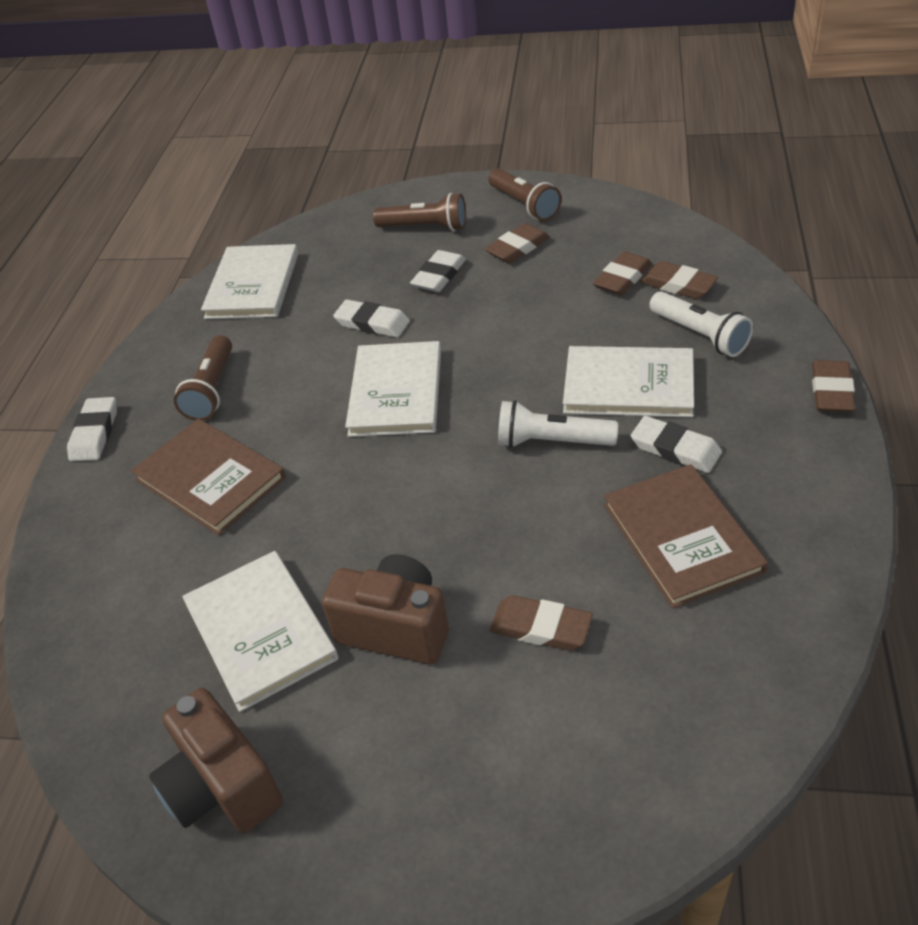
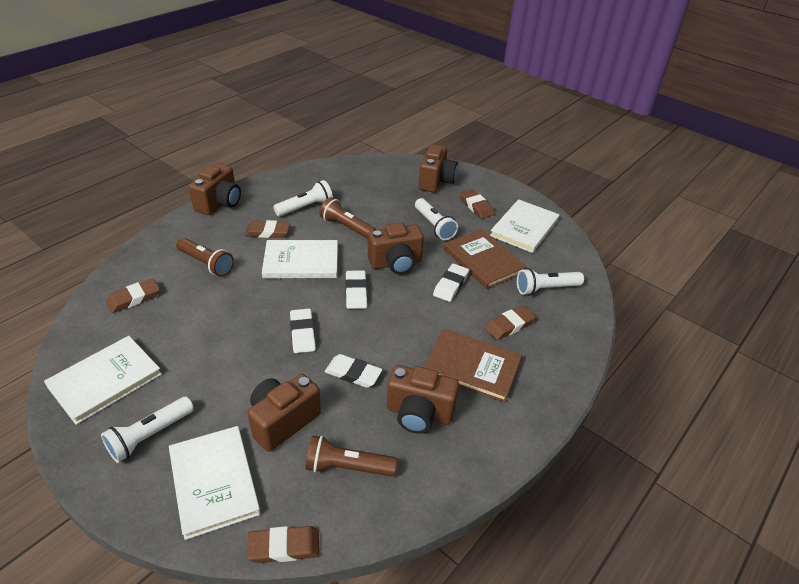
brown camera: [149,688,283,833] [322,554,449,664] = 2 -> [189,163,241,215] [248,374,321,452] [368,223,424,274] [387,365,459,434] [419,144,458,192] = 5
white flashlight: [498,400,618,448] [649,291,753,357] = 2 -> [101,397,194,463] [273,180,333,216] [415,198,458,240] [517,268,584,295] = 4

